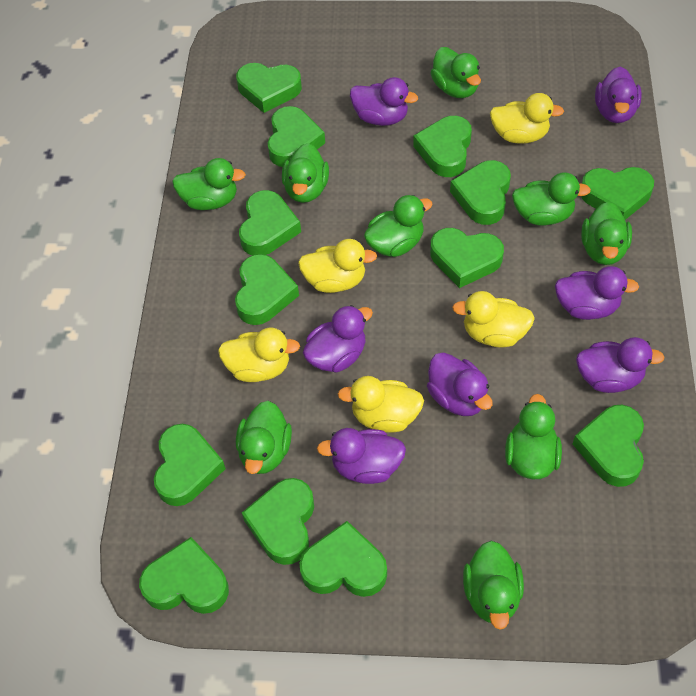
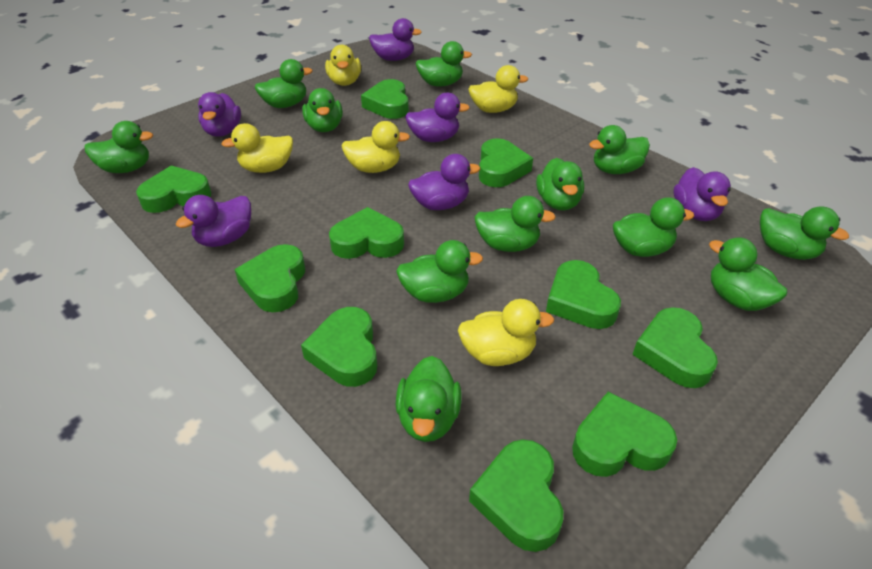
green duck: [172,158,246,210] [236,401,292,474] [282,143,329,203] [364,195,432,257] [430,47,481,98] [463,541,524,630] [505,394,562,479] [512,172,591,226] [581,202,632,265] = 9 -> [84,121,153,173] [255,59,313,108] [302,88,343,132] [396,240,483,303] [396,356,462,442] [415,41,472,86] [475,196,556,252] [536,158,584,211] [589,125,650,174] [613,197,694,257] [709,237,787,311] [760,206,849,260] = 12
green heart: [139,537,229,614] [154,424,226,506] [235,254,299,325] [236,63,302,113] [239,190,301,255] [242,478,314,565] [268,106,325,167] [300,521,387,597] [413,116,472,177] [430,228,504,288] [450,160,511,225] [573,405,644,487] [581,167,654,220] = 13 -> [136,165,211,213] [234,244,305,312] [301,307,378,387] [329,207,404,259] [361,79,409,119] [469,439,563,552] [479,138,533,187] [546,260,621,329] [572,392,677,477] [632,307,718,388] = 10
purple duck: [303,305,373,373] [317,428,406,484] [350,77,418,126] [427,352,493,416] [555,266,639,320] [576,337,665,393] [595,66,642,123] = 7 -> [176,195,251,247] [198,92,241,137] [369,18,422,61] [405,93,470,142] [408,154,480,210] [674,167,731,221] = 6

